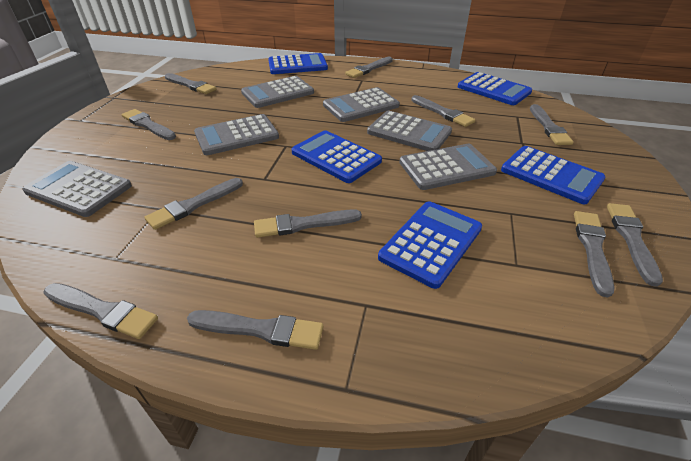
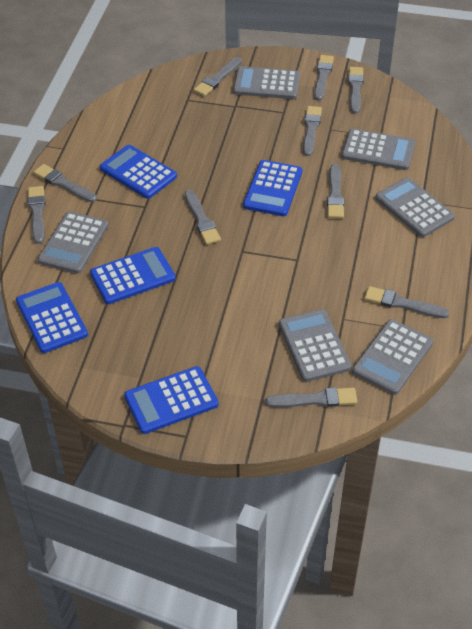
grey brush: [43,283,158,339] [121,109,176,140] [144,178,243,230] [165,73,216,94] [187,310,323,350] [254,209,362,238] [345,57,393,78] [411,95,475,127] [530,104,573,145] [574,211,614,298] [607,203,663,287] = 11 -> [28,186,46,244] [33,164,97,202] [185,190,221,245] [194,57,242,96] [266,387,357,408] [303,106,322,156] [314,55,334,101] [327,164,344,218] [348,67,364,114] [364,286,449,318] = 10

